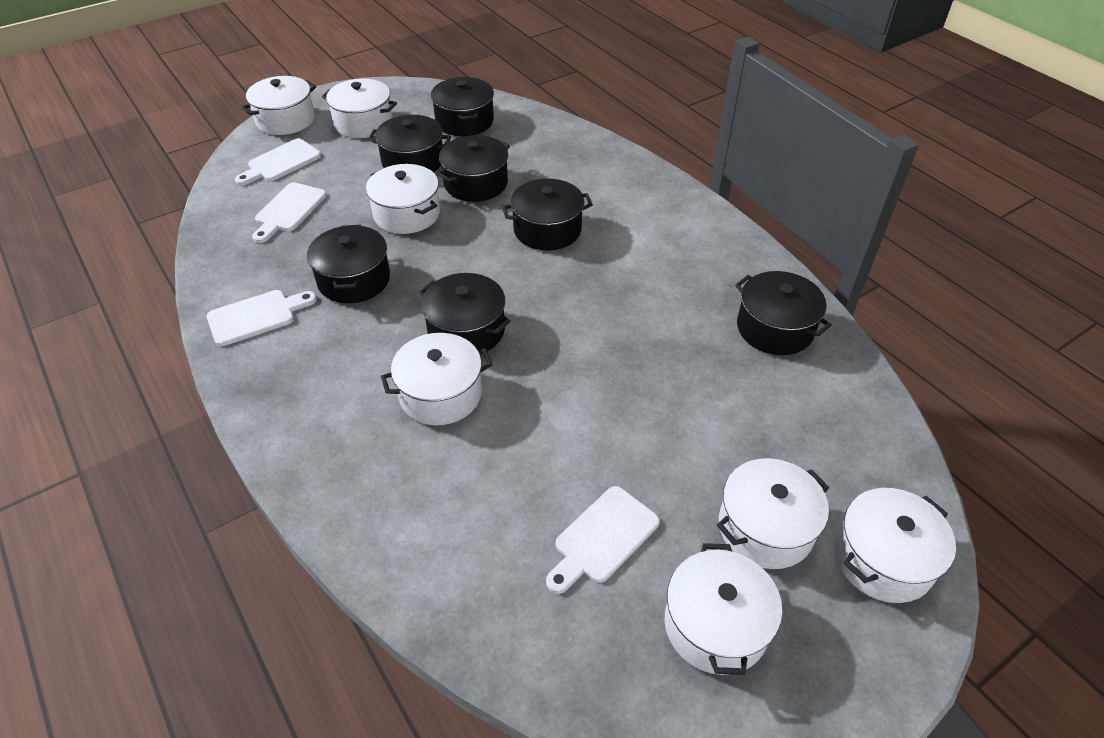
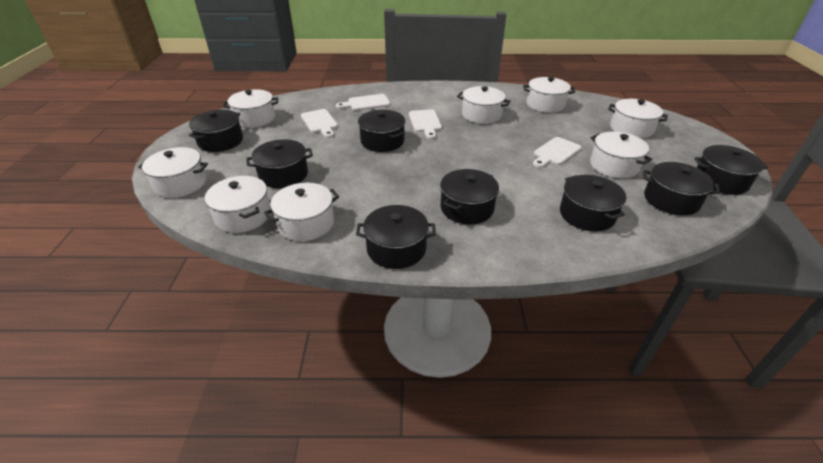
black pot: [307,225,390,303] [368,115,451,173] [419,273,511,354] [431,77,494,136] [437,135,510,202] [502,178,593,251] [735,271,832,355] = 7 -> [189,110,243,152] [246,139,313,188] [356,205,436,269] [358,110,405,152] [440,169,499,224] [560,175,626,232] [643,162,720,216] [694,145,768,195] = 8
white pot: [241,76,316,135] [322,79,397,138] [366,164,440,234] [381,333,493,425] [665,543,782,675] [717,458,829,569] [835,488,956,603] = 7 -> [138,147,208,198] [205,176,271,233] [223,89,278,128] [264,183,339,241] [457,86,510,124] [523,77,575,113] [590,131,652,178] [608,99,668,139] = 8

